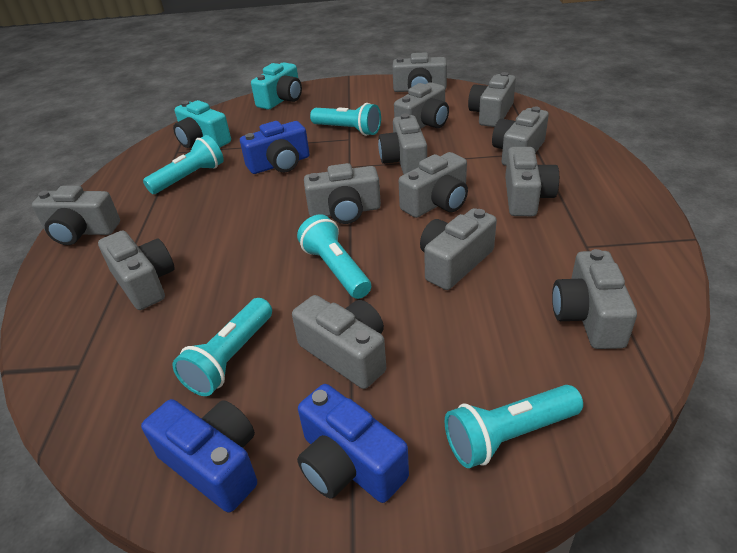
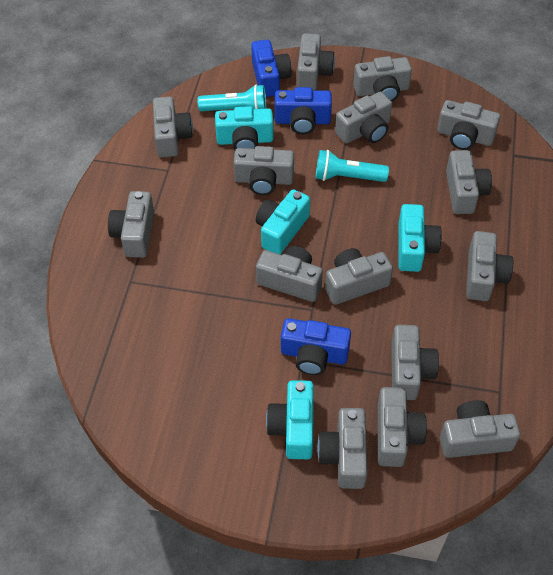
grey camera: [32,186,120,245] [98,231,175,310] [292,295,386,389] [304,163,381,224] [378,113,427,174] [392,52,447,92] [394,82,449,129] [399,152,468,218] [420,208,497,290] [468,72,516,127] [492,107,549,166] [505,147,559,216] [552,249,637,349] = 13 -> [108,191,154,258] [153,96,193,158] [233,146,294,195] [256,246,323,302] [297,33,335,90] [317,408,368,489] [325,248,393,305] [335,92,392,144] [353,56,412,101] [378,387,427,467] [391,325,439,400] [437,100,500,150] [440,400,520,458] [446,150,492,214] [466,231,513,301] = 15
turquoise camera: [173,100,231,148] [251,62,302,110] = 2 -> [215,106,274,150] [256,189,310,254] [266,380,314,459] [398,204,442,272] = 4
turquoise flashlight: [143,135,224,194] [172,298,272,396] [297,214,371,299] [310,103,381,136] [445,385,583,468] = 5 -> [197,84,266,111] [316,150,389,182] = 2

